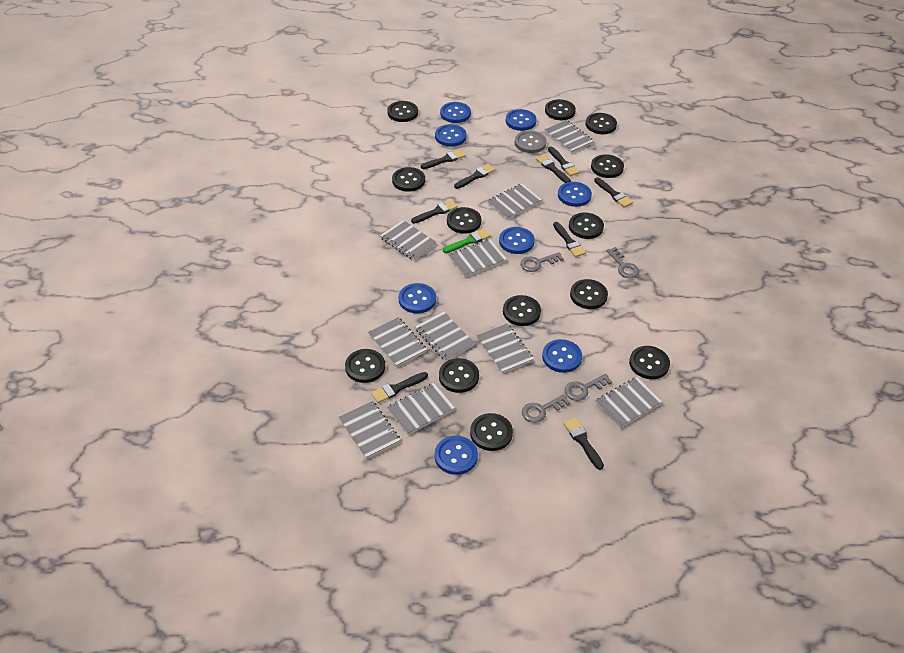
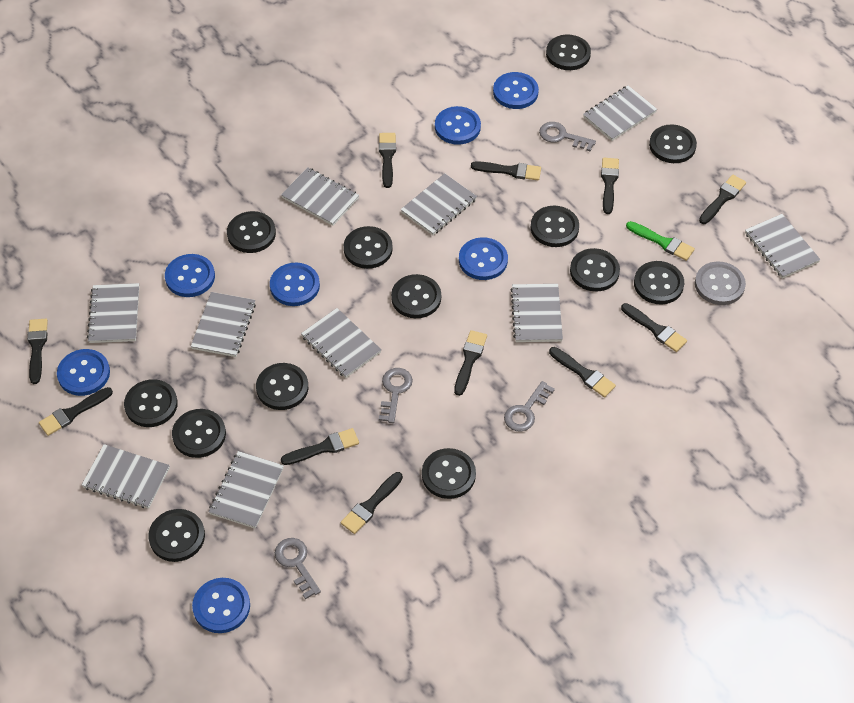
black brush: [371,372,428,403] [411,200,458,224] [421,149,466,169] [454,164,495,189] [536,154,571,183] [548,147,580,176] [553,222,586,257] [564,418,604,470] [594,177,633,208] = 9 -> [27,319,48,384] [39,387,113,436] [281,428,359,465] [341,472,403,534] [379,133,396,188] [454,330,487,396] [471,161,541,180] [549,347,616,397] [601,158,619,214] [621,303,687,352] [699,175,746,224] = 11
blue button: [399,283,436,313] [435,124,466,147] [435,436,478,475] [440,102,471,123] [499,227,535,254] [506,109,537,131] [542,339,582,373] [558,182,592,207] = 8 -> [57,349,110,396] [165,254,215,297] [192,578,250,633] [270,263,320,306] [435,106,481,145] [459,237,508,280] [493,72,539,109] = 7

